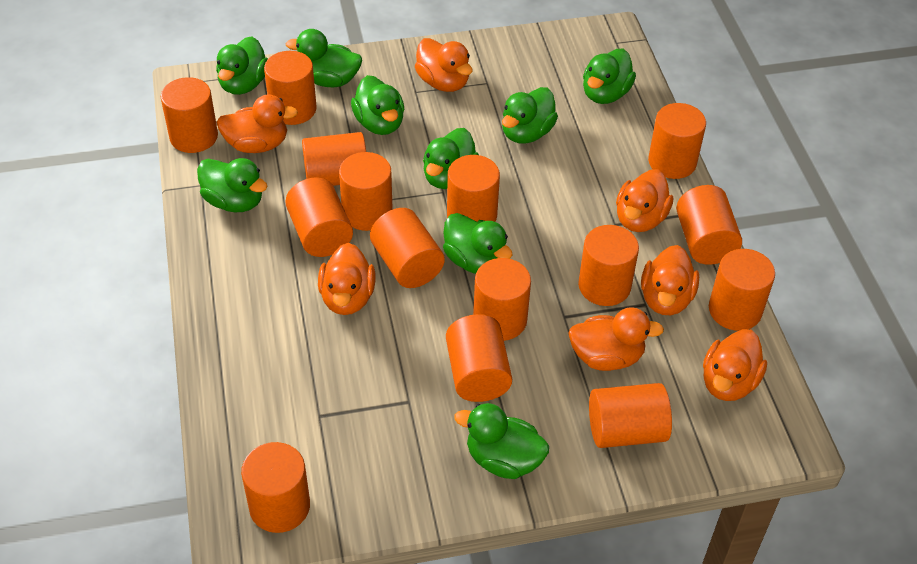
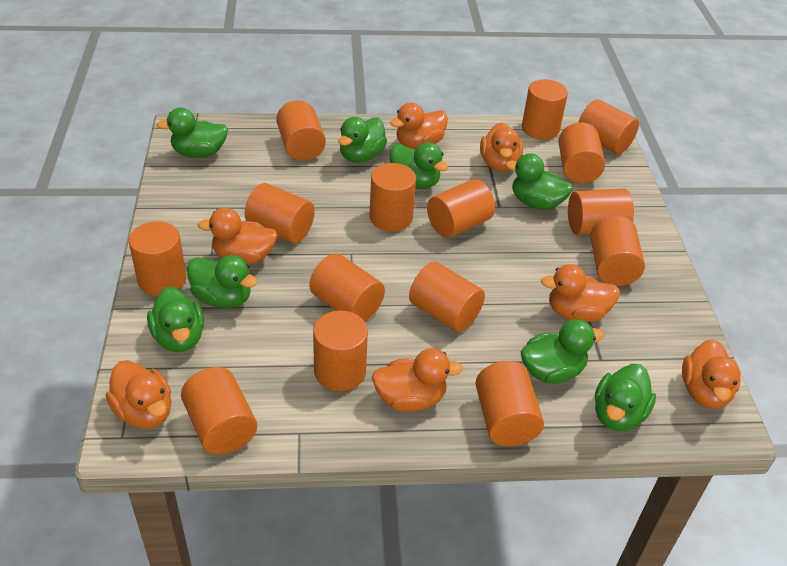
green duck: [197,158,268,212] [216,36,268,95] [286,29,362,88] [351,75,404,135] [423,128,479,189] [443,213,513,274] [454,403,549,479] [502,87,558,144] [583,49,636,104] = 9 -> [147,287,204,352] [157,108,228,158] [187,255,258,308] [338,117,387,163] [390,142,449,189] [505,153,573,210] [521,319,604,384] [595,364,656,431] = 8

